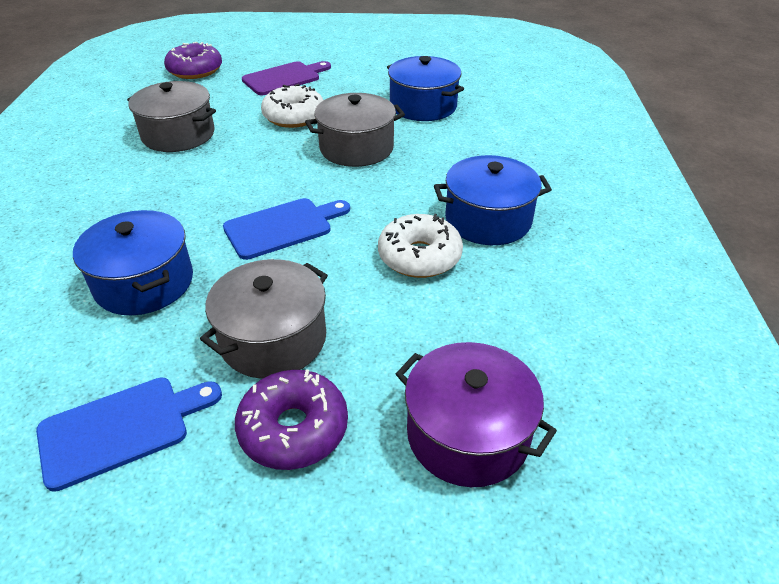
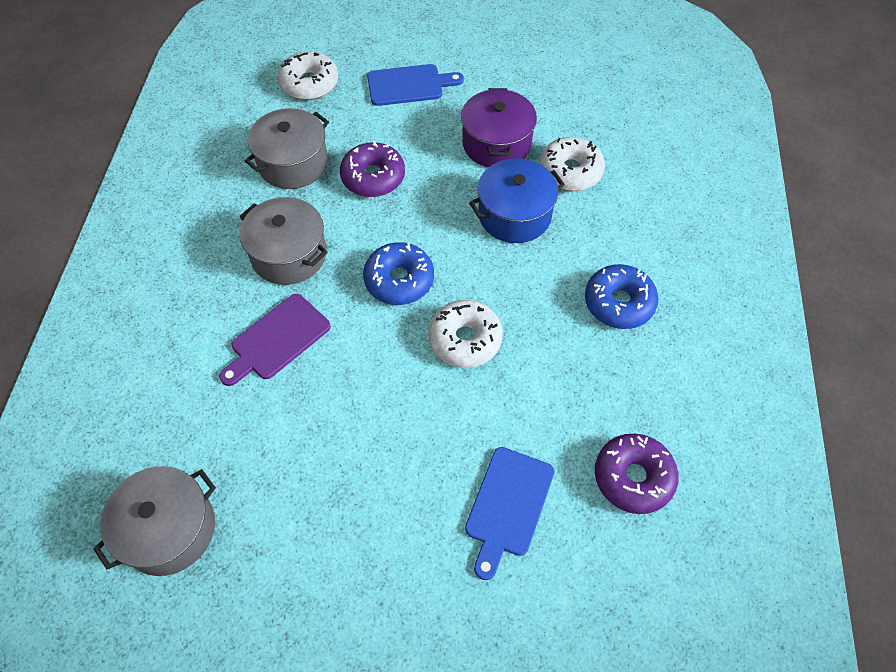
blue donut: none = 0 -> [363,242,434,305] [585,264,658,329] = 2
blue pot: [73,210,193,315] [387,56,464,121] [434,155,552,245] = 3 -> [469,158,565,243] = 1
white donut: [261,84,324,128] [378,214,463,278] = 2 -> [278,51,338,100] [428,300,503,368] [540,137,605,191] = 3

